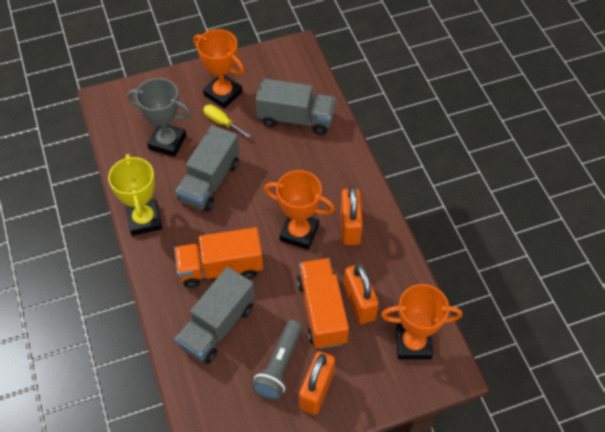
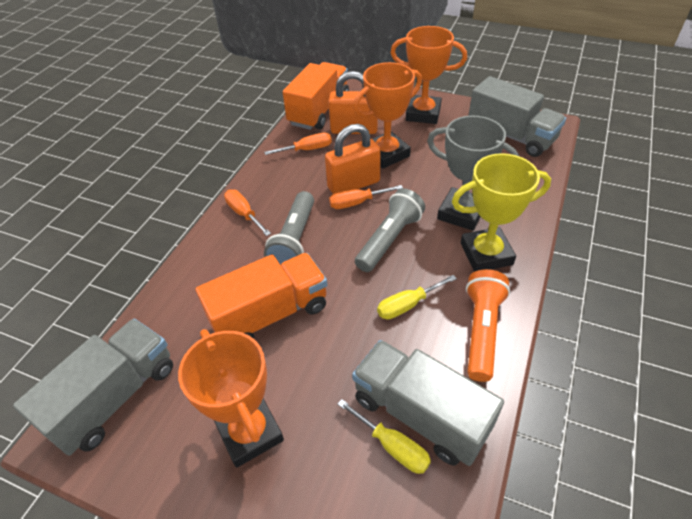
grey flashlight: [252,320,303,400] = 1 -> [264,191,314,265] [355,188,425,272] = 2
orange flashlight: none = 0 -> [466,269,510,382] = 1
orange padlock: [299,351,335,415] [340,186,363,245] [344,264,379,324] = 3 -> [325,124,381,194] [329,71,378,134] = 2
orange screwdriver: none = 0 -> [224,190,271,236] [264,133,332,155] [329,185,403,209] = 3
yellow screwdriver: [203,105,251,138] = 1 -> [338,399,431,474] [377,275,457,320] = 2

